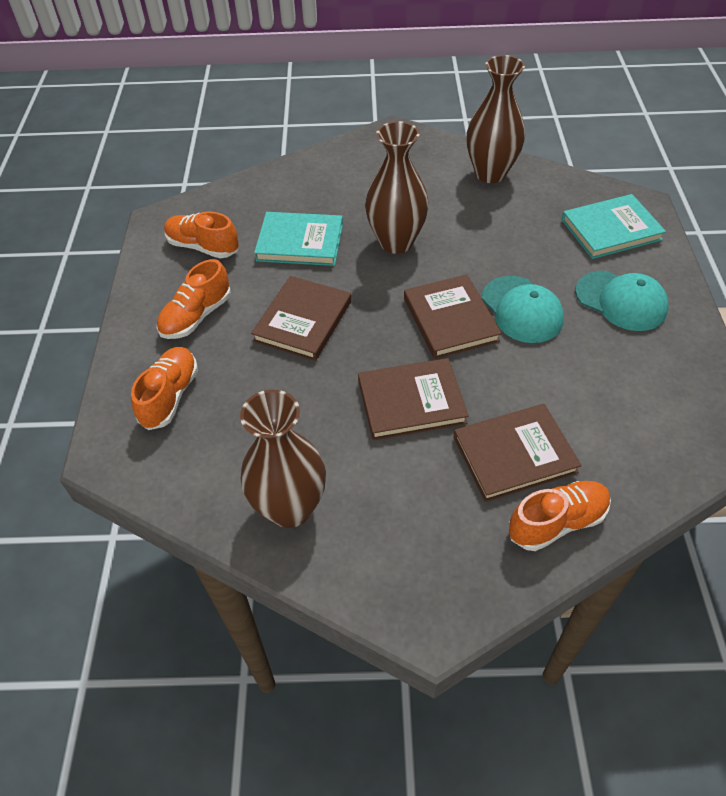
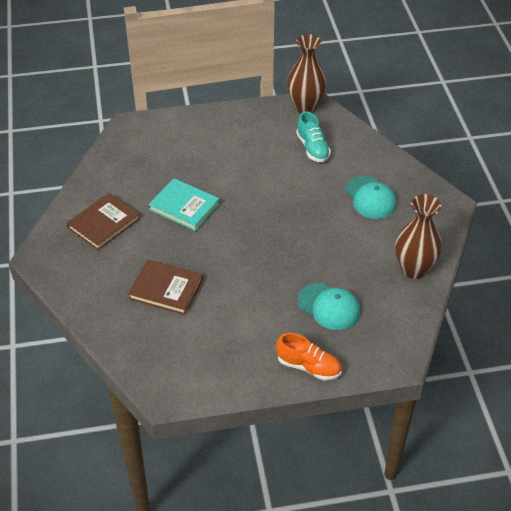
brown book: [251,276,351,361] [358,358,469,440] [404,274,502,359] [454,404,582,502] = 4 -> [67,193,140,250] [128,260,203,315] = 2
brown vase: [240,390,326,528] [365,121,429,254] [466,55,525,183] = 3 -> [287,34,327,113] [395,194,442,279] = 2
orange shoe: [131,347,198,430] [157,259,231,339] [164,211,239,258] [509,481,611,551] = 4 -> [276,333,342,380] = 1
turquoise book: [254,212,343,266] [562,194,666,259] = 2 -> [148,178,220,231] = 1
turquoise shoe: none = 0 -> [296,111,331,162] = 1

